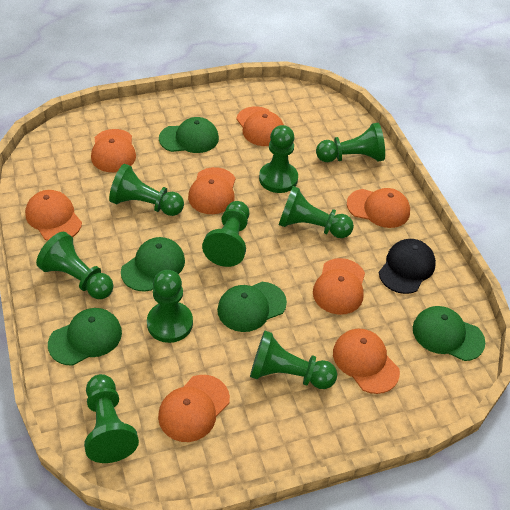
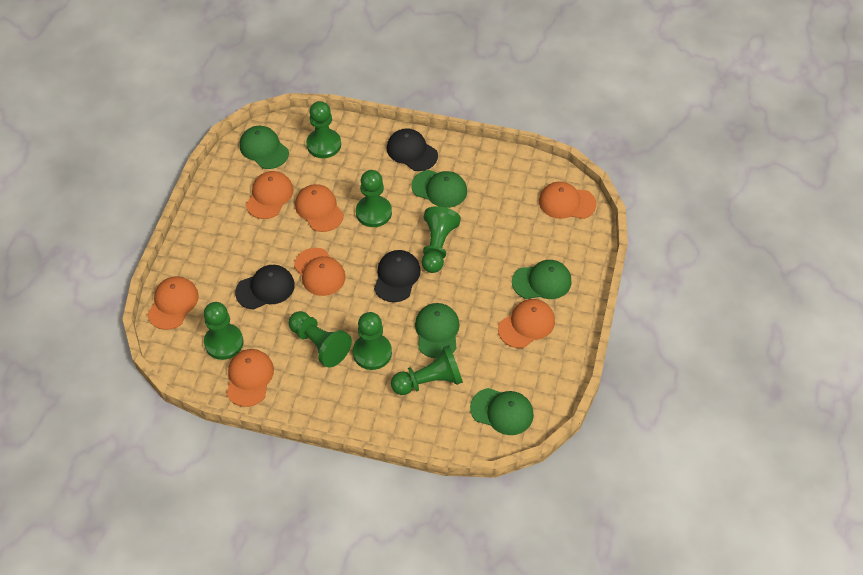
black cap: [379,239,436,294] = 1 -> [235,265,295,310] [374,250,421,302] [387,128,438,171] = 3
green pawn: [36,232,114,299] [84,374,139,463] [109,164,184,216] [147,270,193,343] [202,201,249,267] [250,331,337,389] [259,125,298,193] [279,186,354,238] [316,123,385,162] = 9 -> [204,302,244,360] [288,311,352,368] [306,101,341,158] [353,312,392,370] [356,170,392,227] [391,345,463,395] [422,206,461,273] = 7
orange cap: [25,190,82,241] [91,129,136,172] [158,375,230,442] [188,167,236,214] [236,106,284,146] [313,258,365,315] [333,328,400,394] [347,188,410,228] = 8 -> [147,276,199,330] [227,349,274,407] [246,171,293,219] [294,248,346,296] [295,184,344,232] [498,299,555,348] [539,182,597,219] = 7

